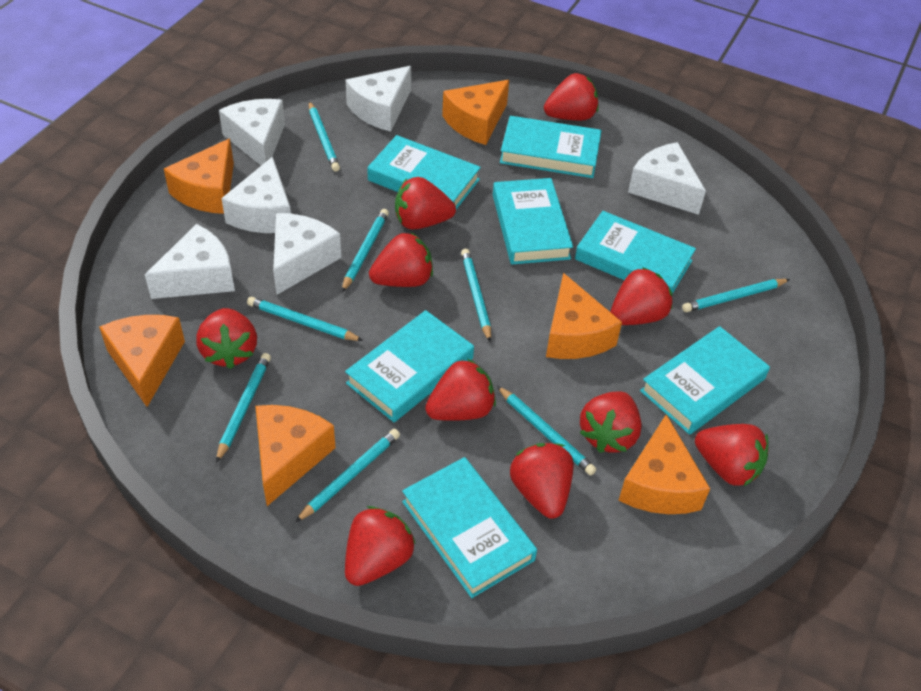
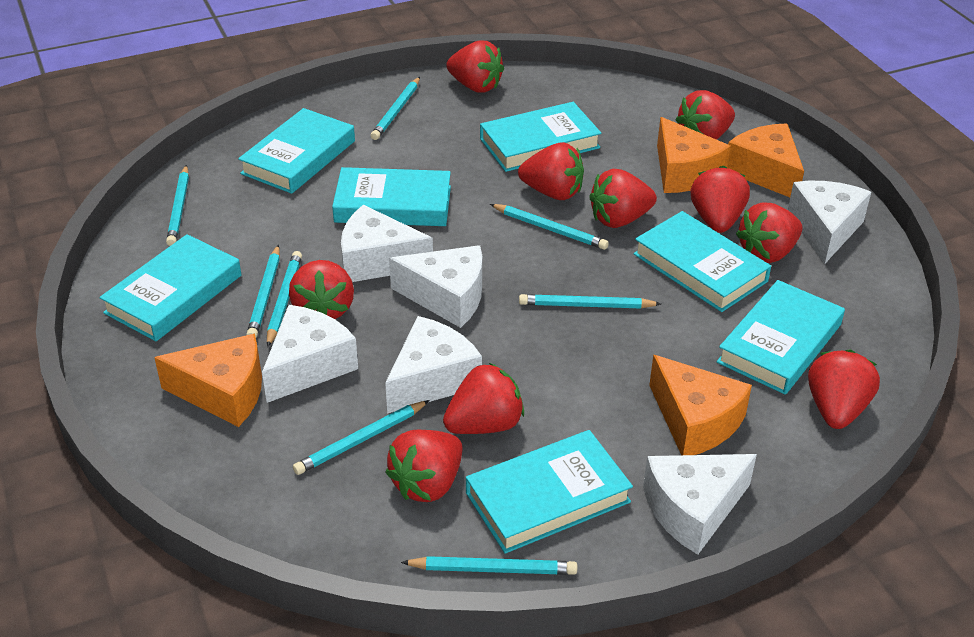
orange cheese: [99,315,185,407] [164,139,234,214] [255,405,336,506] [442,80,509,145] [546,273,622,359] [618,414,710,514] = 6 -> [154,334,262,427] [649,355,752,455] [657,117,731,193] [727,123,804,197] = 4

